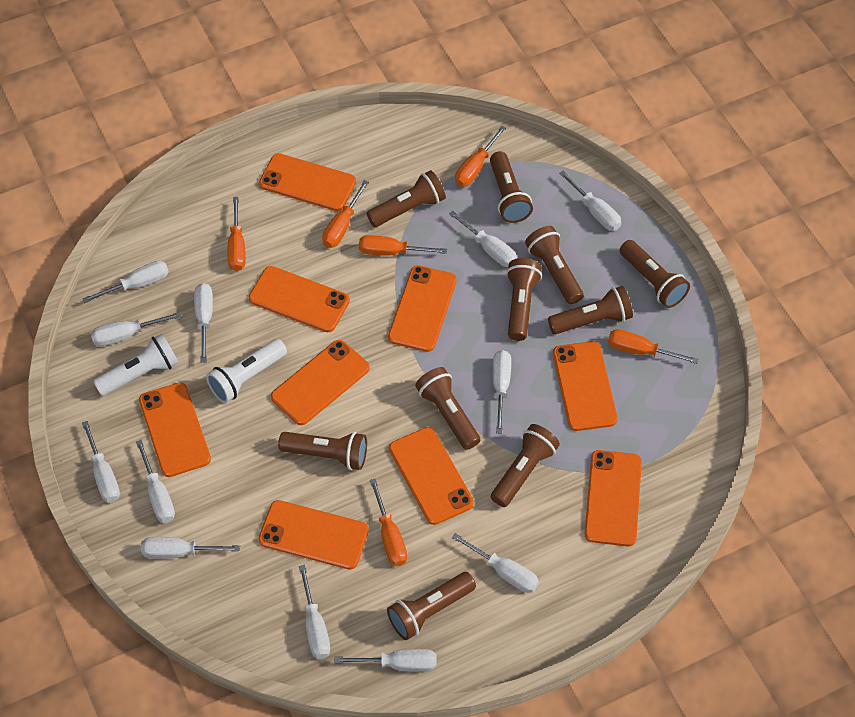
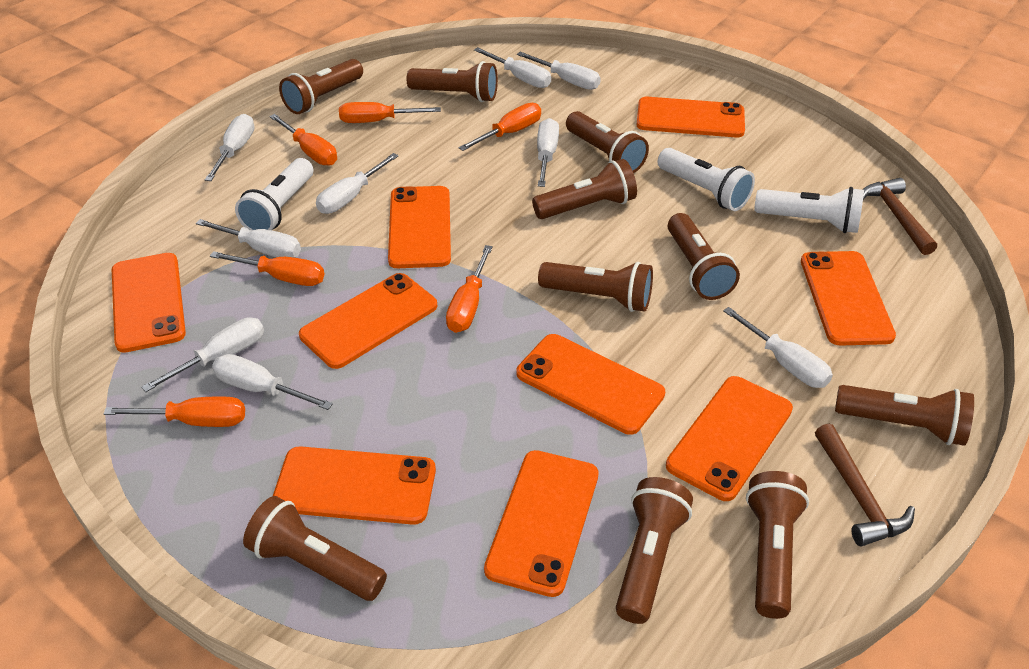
brown hammer: none = 0 -> [815,424,915,547] [862,178,937,255] = 2
white flashlight: [93,334,179,396] [206,339,287,403] = 2 -> [235,158,313,230] [657,148,755,211] [754,187,864,233] = 3
white screwdriver: [82,261,169,303] [82,421,120,503] [91,312,182,346] [136,440,175,523] [141,537,240,559] [194,283,213,363] [299,565,330,659] [334,649,436,672] [449,210,517,267] [452,533,539,593] [492,350,511,434] [559,170,621,231] = 12 -> [141,317,264,392] [196,219,301,258] [205,114,255,181] [212,354,333,410] [316,153,399,214] [474,47,551,88] [517,52,601,90] [537,118,559,187] [723,307,833,388] = 9

